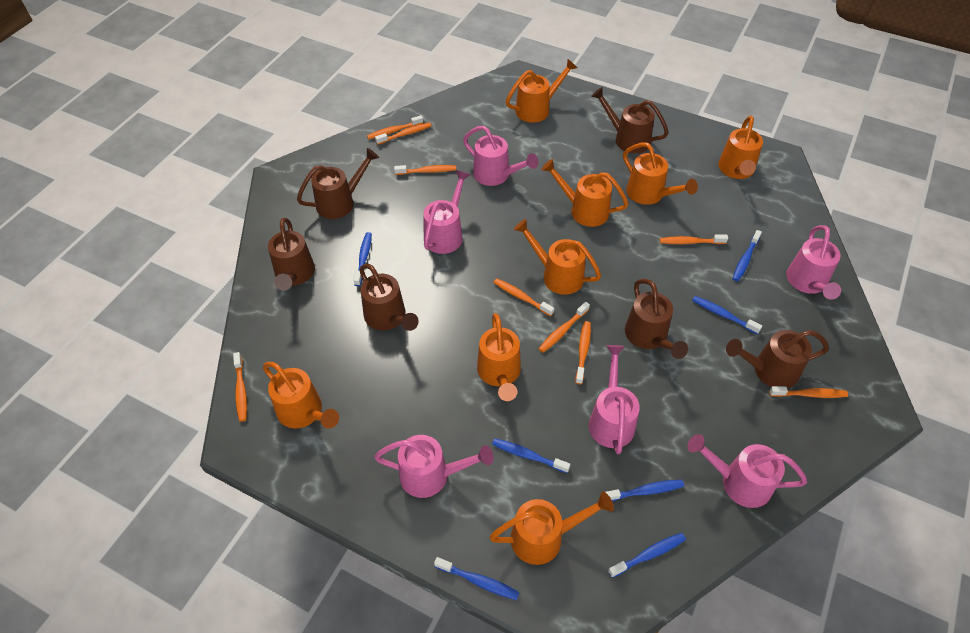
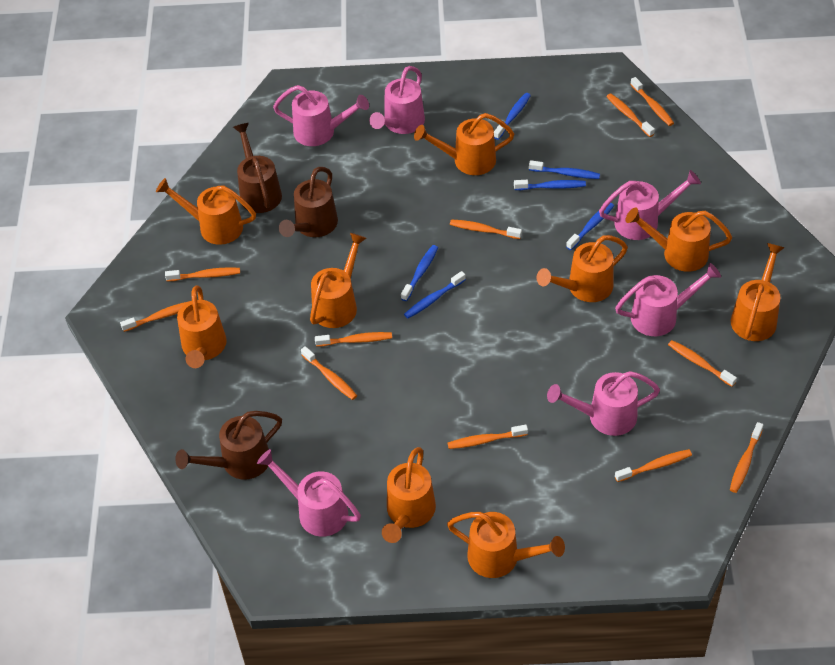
blue toothbrush: [353,232,372,286] [434,557,520,600] [492,438,570,473] [606,480,684,502] [608,533,686,578] [692,296,762,334] [733,230,762,281] = 7 -> [401,245,438,301] [404,271,466,319] [494,93,531,140] [514,180,586,190] [529,160,600,179] [566,203,614,250] = 6
brown watering can: [268,218,315,291] [297,148,379,219] [359,264,419,331] [591,87,669,153] [625,279,688,359] [726,330,829,388] = 6 -> [175,411,282,480] [233,123,282,213] [279,167,338,237] = 3
orange toothbrush: [233,352,247,422] [367,115,423,139] [375,122,432,145] [394,165,456,175] [493,279,554,316] [539,302,590,353] [575,321,591,384] [660,235,728,244] [769,386,848,398] = 9 -> [120,301,190,332] [165,267,240,281] [301,346,357,400] [315,332,392,347] [448,425,528,449] [450,219,522,239] [606,93,655,137] [615,449,692,482] [630,77,674,126] [668,340,737,387] [730,422,763,493] = 11
orange watering can: [263,362,339,429] [477,313,521,401] [490,492,614,565] [506,59,577,123] [514,219,601,295] [541,159,629,227] [623,142,698,205] [718,115,763,179] = 8 -> [156,178,256,245] [177,285,227,368] [310,233,367,328] [382,447,436,543] [414,113,514,175] [447,512,565,578] [537,235,628,302] [626,207,732,272] [731,243,785,341] = 9

